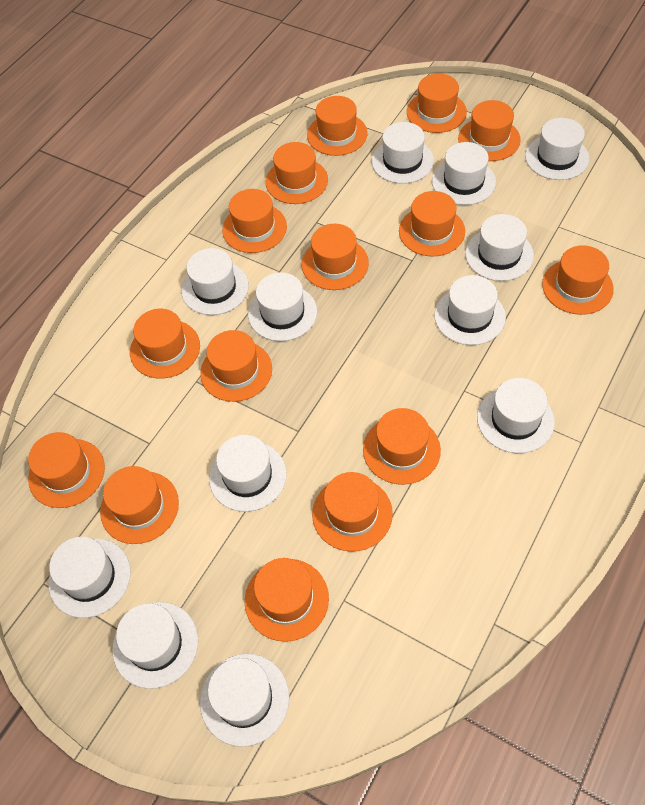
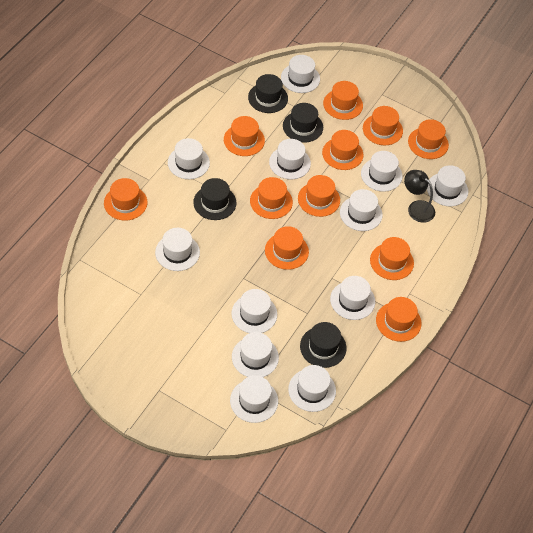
black hat: none = 0 -> [193,178,237,220] [248,74,288,113] [283,103,323,143] [300,322,347,368] = 4
black lamp: none = 0 -> [404,170,435,223] = 1
orange hat: [28,432,105,508] [100,466,179,544] [130,309,200,379] [200,330,272,402] [222,189,287,253] [245,558,329,642] [266,142,328,204] [302,224,369,290] [307,96,368,156] [312,472,393,552] [363,408,441,485] [399,191,465,256] [407,74,467,133] [458,100,521,161] [542,245,614,315] = 15 -> [104,178,147,221] [224,116,265,156] [250,177,293,219] [265,226,309,270] [298,175,340,217] [322,130,363,170] [323,81,363,120] [363,106,403,145] [370,237,414,280] [376,297,421,342] [408,119,449,159] = 11

